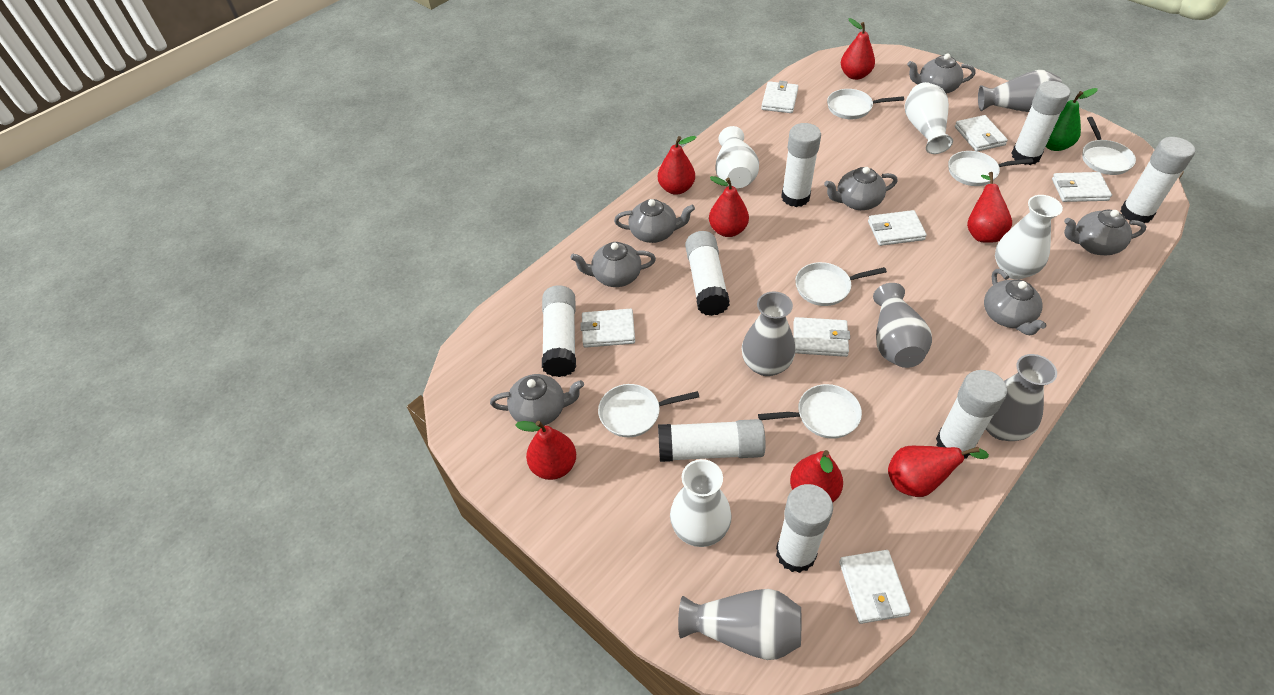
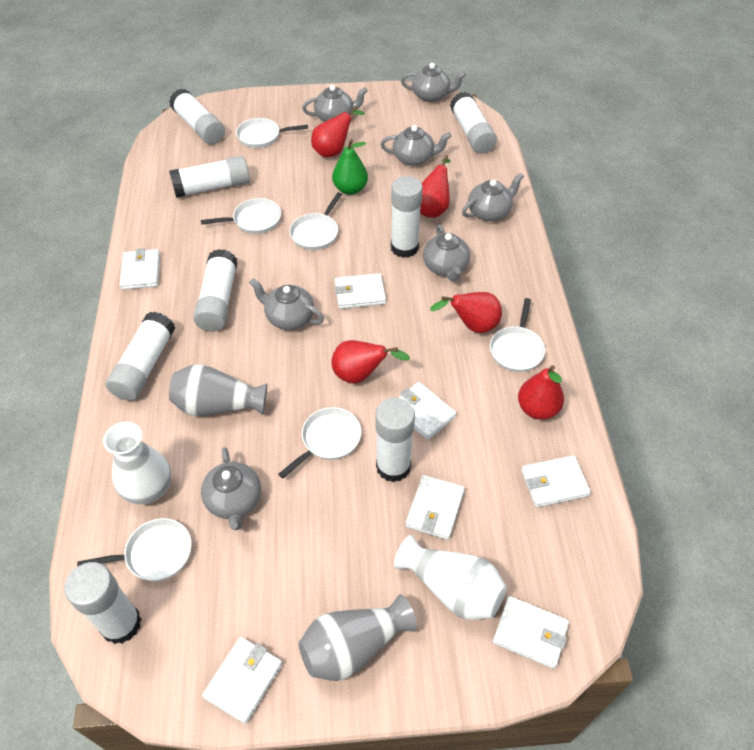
grey vase: [678,589,801,660] [742,291,795,376] [873,283,932,368] [978,70,1062,112] [986,354,1057,441] = 5 -> [169,364,267,416] [299,594,417,681] = 2
red pear: [515,421,576,480] [658,136,697,195] [709,176,749,237] [790,450,843,502] [841,18,875,80] [888,446,989,497] [967,172,1012,243] = 7 -> [311,106,365,158] [331,340,410,384] [420,155,450,218] [430,292,502,333] [518,365,564,420] = 5
white vase: [670,459,732,547] [715,126,759,188] [905,82,953,154] [995,195,1063,280] = 4 -> [103,422,171,504] [394,535,507,620] = 2

